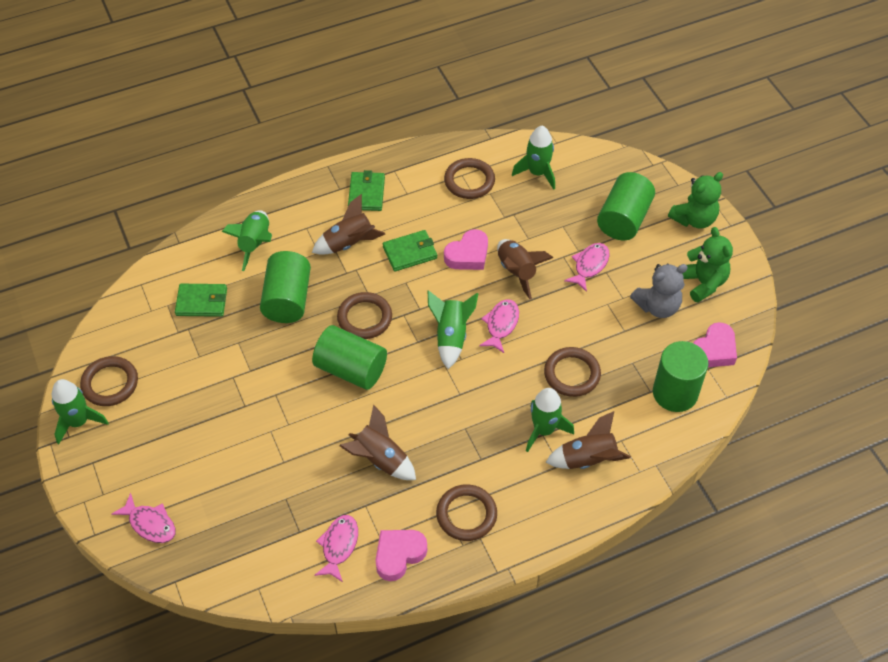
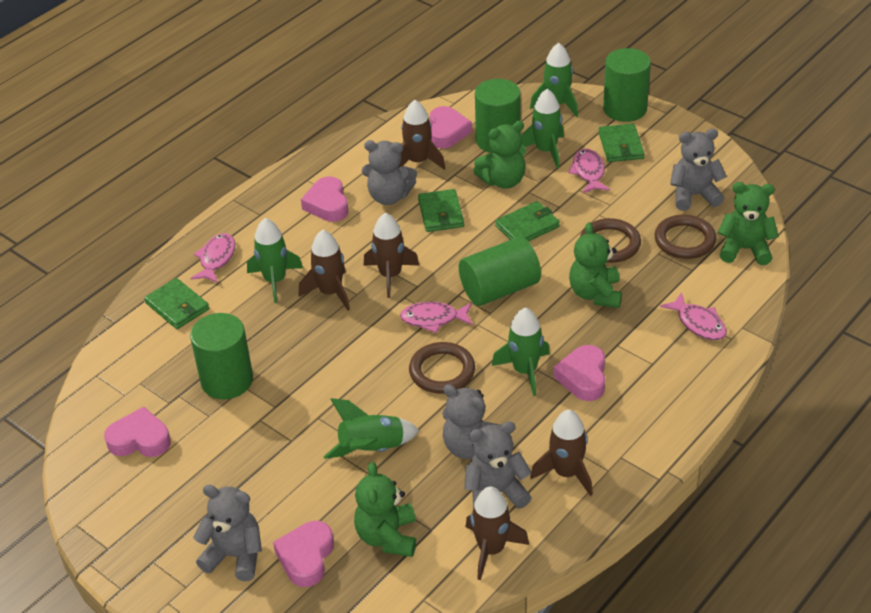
brown ring: [80,356,138,406] [337,292,392,339] [436,484,497,541] [444,158,495,199] [544,347,601,397] = 5 -> [409,342,475,393] [580,218,641,263] [654,215,716,259] = 3
brown rocket: [312,194,385,255] [339,405,416,480] [497,239,553,299] [545,411,631,469] = 4 -> [299,230,350,310] [363,213,419,298] [398,100,446,170] [466,486,529,580] [530,410,593,496] = 5
green teddy bear: [668,172,723,229] [683,227,733,303] = 2 -> [354,462,416,557] [473,121,526,189] [569,222,622,308] [718,182,779,265] = 4
green wallet: [175,284,227,317] [348,170,385,211] [383,230,437,272] = 3 -> [144,278,209,329] [418,189,464,232] [495,201,560,242] [599,123,645,162] = 4
grey teddy bear: [630,264,688,318] = 1 -> [193,485,262,581] [362,140,417,205] [442,384,502,459] [464,421,532,509] [670,129,727,211] = 5
pink heart: [376,530,427,581] [444,229,488,270] [694,322,737,367] = 3 -> [104,407,171,457] [273,521,334,587] [301,176,348,222] [430,106,472,149] [554,345,605,401] = 5

